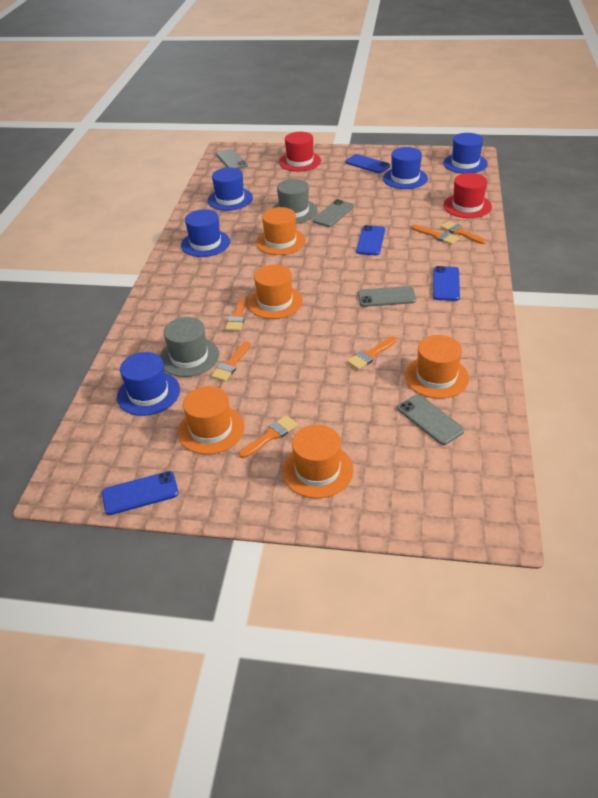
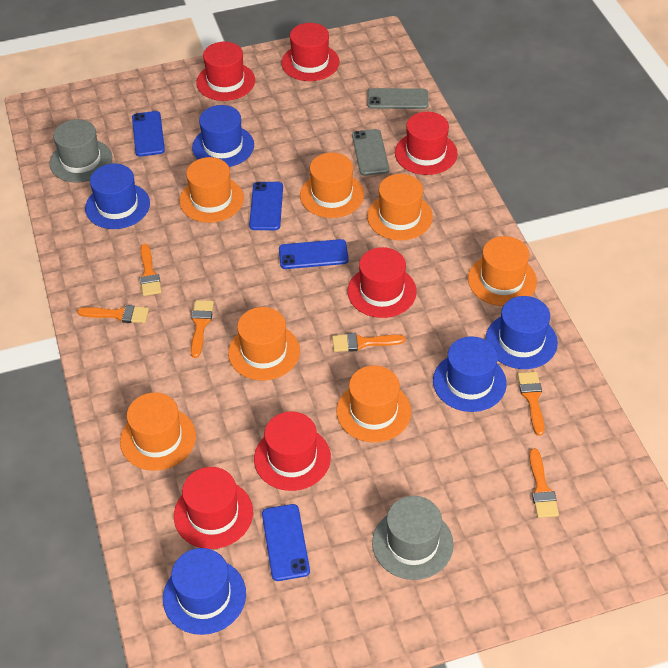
grey phone: [216,149,248,169] [313,199,354,227] [358,286,416,307] [397,394,465,445] = 4 -> [352,129,389,176] [367,88,428,109] = 2
orange hat: [178,386,244,454] [248,265,303,319] [256,207,306,255] [282,425,353,498] [405,335,469,399] = 5 -> [120,392,196,471] [179,157,244,223] [228,307,300,380] [300,152,364,218] [337,365,411,442] [367,174,433,240] [468,236,537,306] = 7
red hat: [279,132,321,171] [443,173,492,218] = 2 -> [174,467,253,549] [196,42,255,101] [254,411,331,491] [281,23,339,81] [348,247,417,318] [395,112,458,175] = 6

